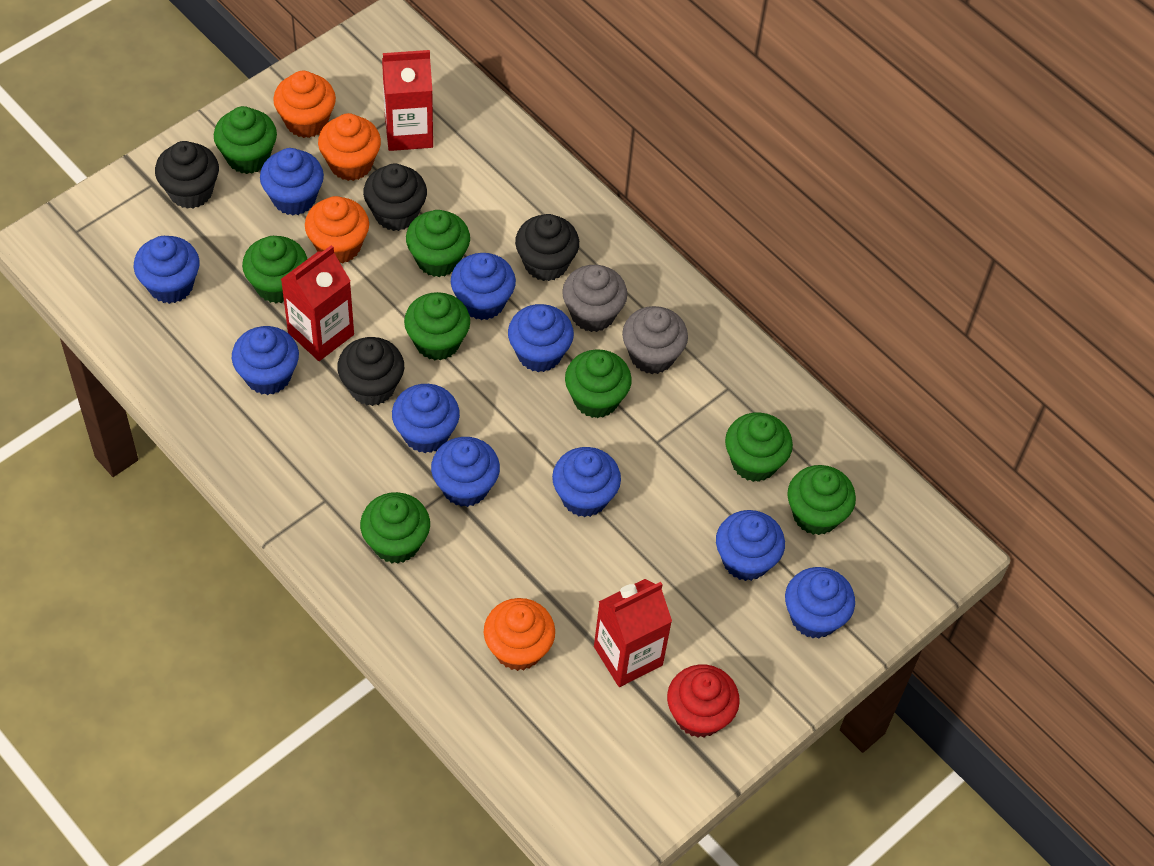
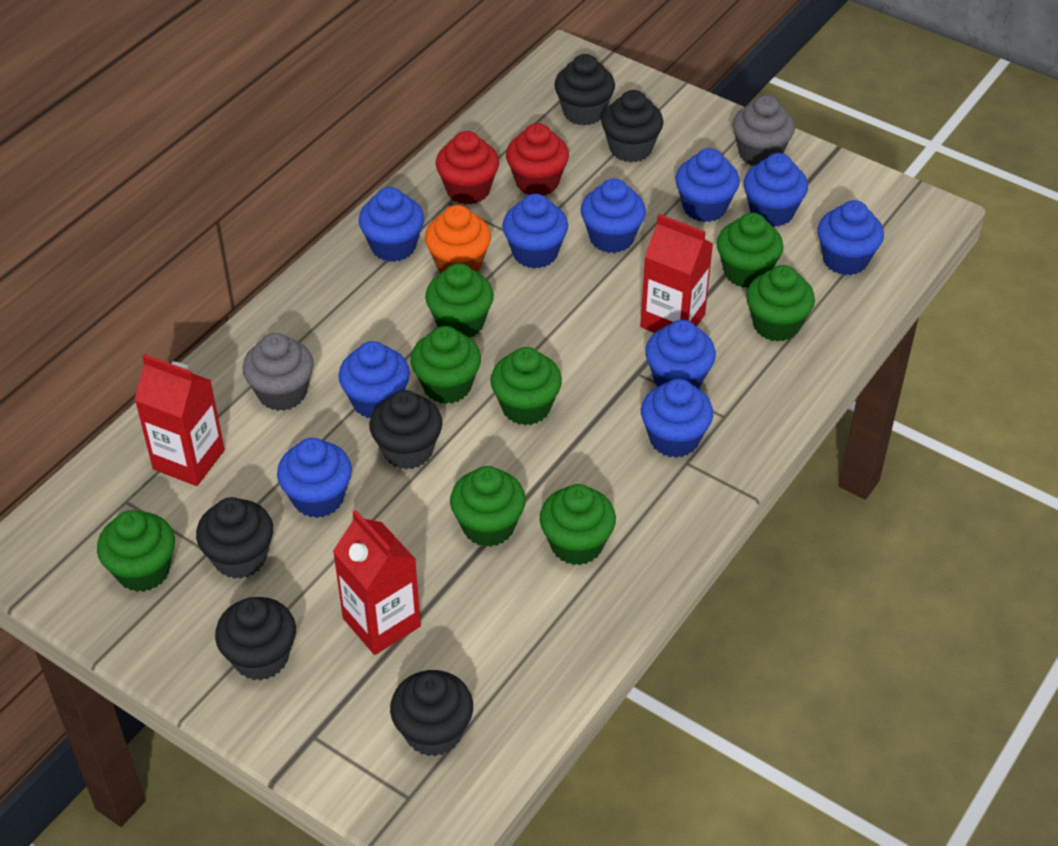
black cupcake: [155,141,219,209] [337,337,404,406] [363,164,427,231] [515,214,579,281] = 4 -> [196,497,273,579] [215,597,296,681] [369,390,442,469] [390,670,473,757] [554,54,615,125] [601,90,663,162] = 6
orange cupcake: [273,71,336,138] [305,196,369,264] [318,113,381,181] [484,598,555,671] = 4 -> [425,205,491,273] = 1
red cupcake: [667,665,740,738] = 1 -> [436,131,499,204] [506,123,569,196] = 2

